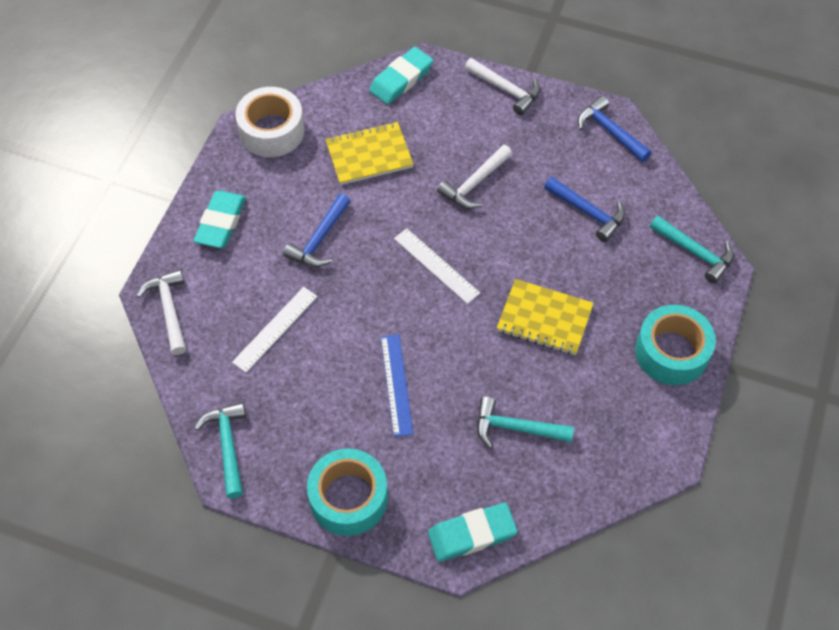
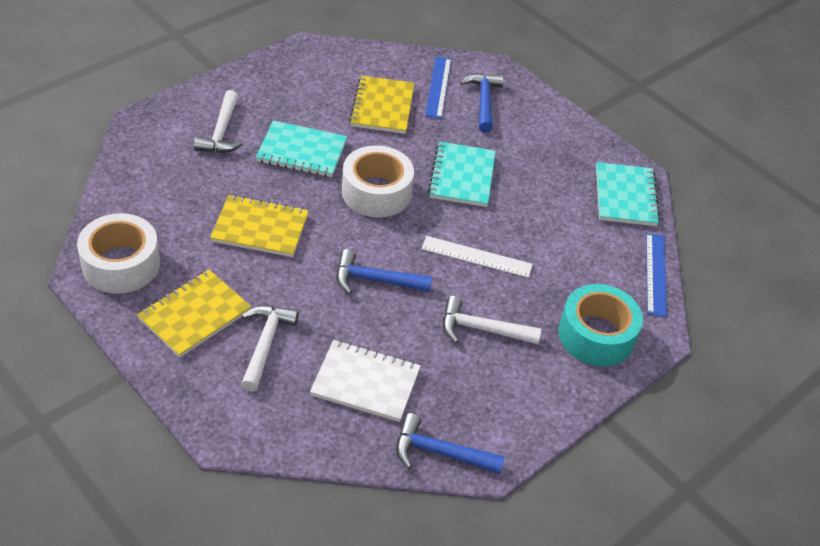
blue ruler: [381,334,413,437] = 1 -> [425,56,451,119] [646,233,667,317] = 2
turquoise eraser: [193,191,246,248] [369,47,433,104] [428,503,518,562] = 3 -> none = 0
turquoise hammer: [194,402,246,498] [477,397,574,449] [650,216,734,284] = 3 -> none = 0
turquoise notebook: none = 0 -> [256,121,347,177] [428,142,496,207] [596,162,660,226] = 3
turquoise tape: [307,448,388,536] [635,305,716,385] = 2 -> [559,284,643,366] = 1
white notebook: none = 0 -> [310,340,421,422] = 1
white ruler: [232,287,318,373] [394,228,480,304] = 2 -> [421,236,533,278] = 1
white tape: [235,87,305,157] = 1 -> [77,213,160,294] [342,145,414,218] = 2
yellow notebook: [325,122,414,185] [497,279,594,355] = 2 -> [137,270,251,358] [210,195,309,257] [349,76,414,134] = 3

